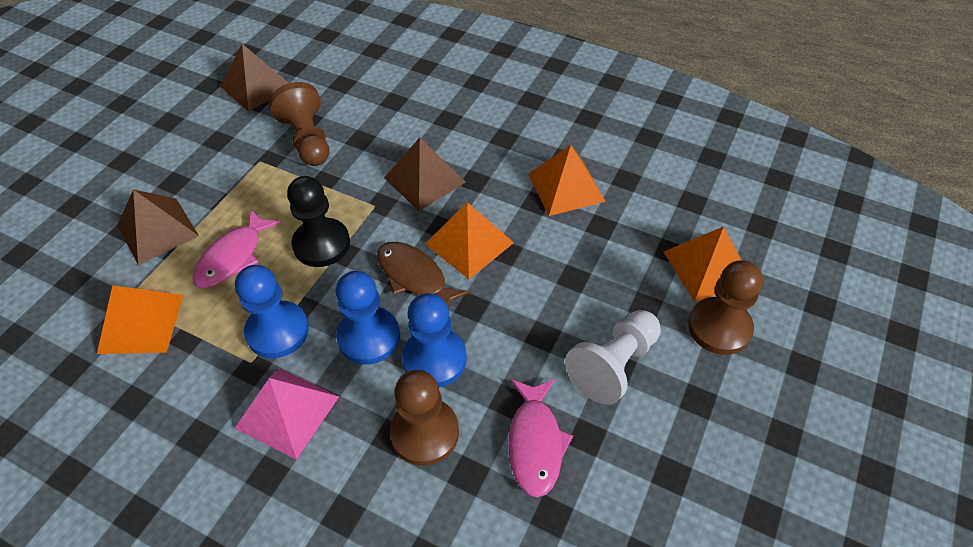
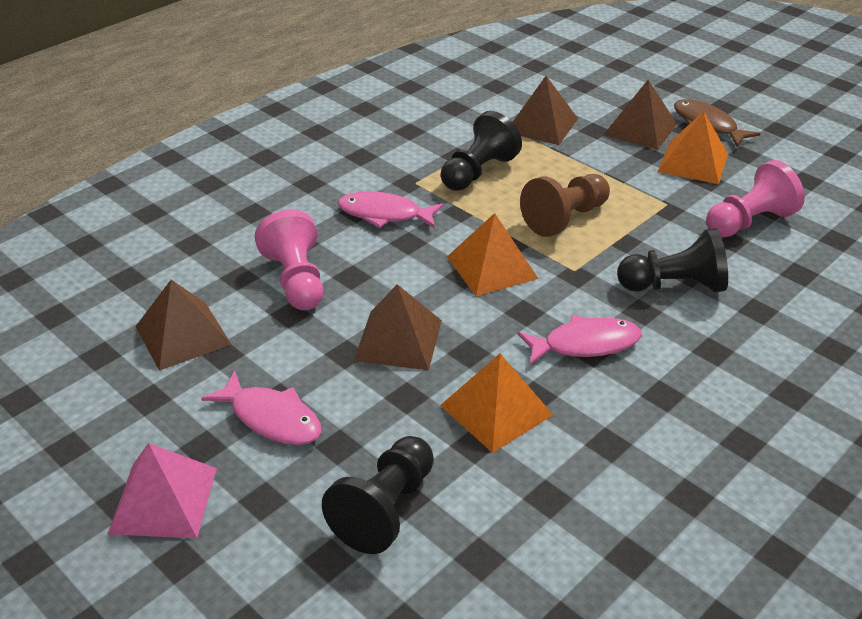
black pawn: [287,176,350,267] = 1 -> [322,436,434,554] [441,111,522,191] [617,228,728,292] = 3
blue pawn: [235,265,309,358] [335,271,400,365] [402,293,467,387] = 3 -> none = 0
brown pawn: [269,82,329,166] [390,370,459,466] [688,260,763,355] = 3 -> [520,174,610,237] = 1
brown pyramid: [117,189,199,265] [220,44,288,112] [384,138,466,211] = 3 -> [136,280,232,371] [354,284,442,370] [512,76,578,145] [603,80,677,150] = 4
orange pyramid: [97,285,183,354] [425,202,514,279] [528,145,606,216] [664,226,741,302] = 4 -> [440,354,553,453] [447,213,539,296] [658,111,728,184] = 3
pink fish: [193,209,281,288] [508,380,573,497] = 2 -> [201,371,322,445] [338,191,443,228] [517,315,642,365] = 3
pink pawn: none = 0 -> [255,210,323,310] [706,160,805,238] = 2
white pawn: [565,310,661,405] = 1 -> none = 0

